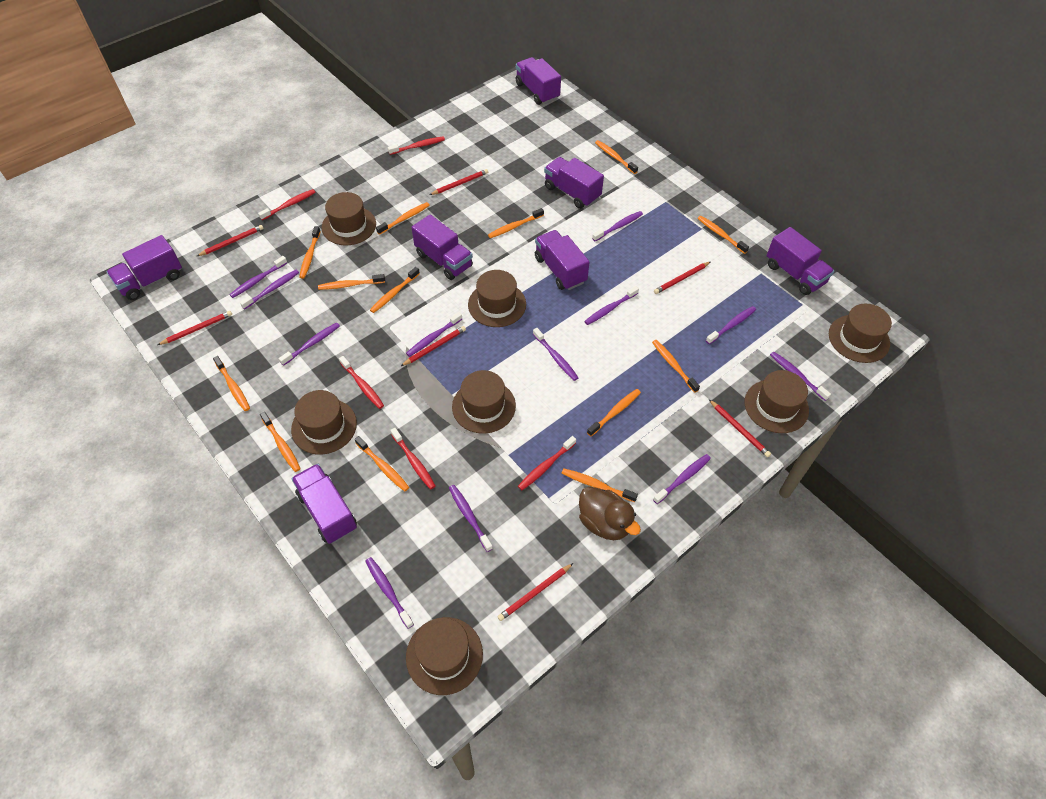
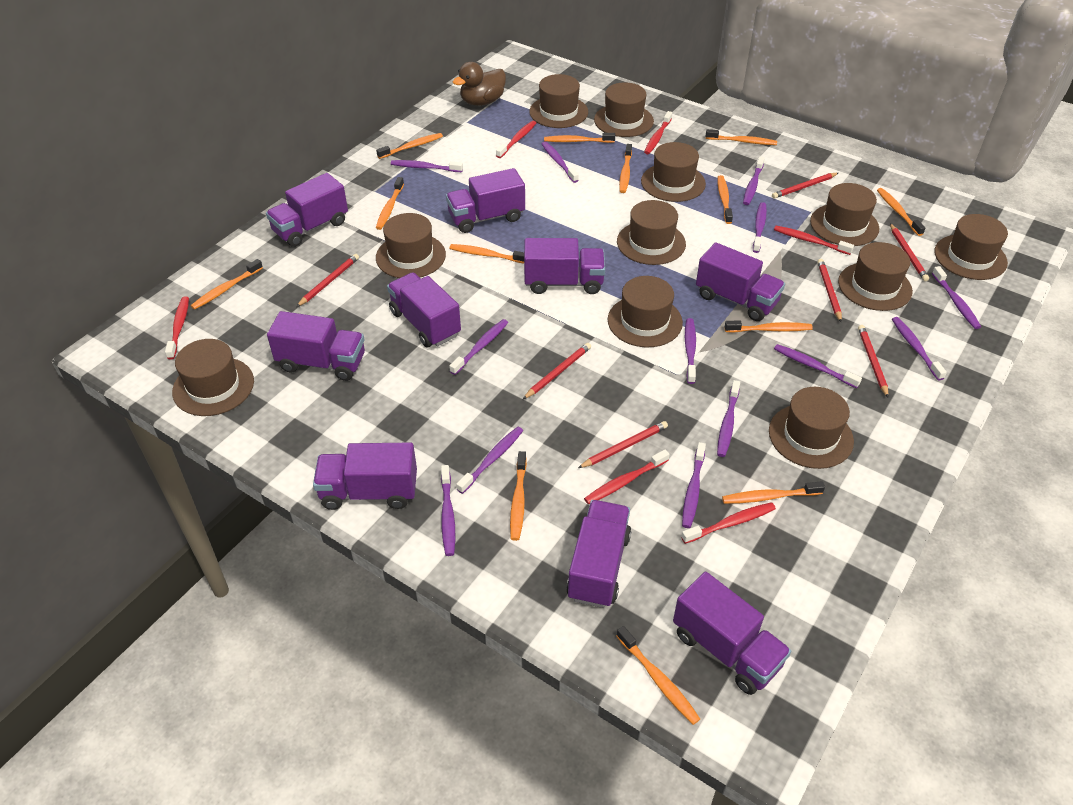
brown hat: [291,390,357,455] [322,192,376,245] [406,617,483,695] [452,370,516,434] [468,270,526,327] [745,370,809,433] [829,304,892,363] = 7 -> [172,339,254,416] [376,213,446,278] [529,74,588,128] [594,82,654,137] [608,276,683,348] [617,200,686,265] [641,142,706,202] [769,387,854,469] [810,183,879,246] [838,242,913,311] [934,214,1008,280] = 11
purple toothbrush: [229,256,287,298] [240,270,299,309] [278,322,340,366] [365,557,414,629] [406,312,462,357] [449,485,493,552] [533,328,578,381] [584,286,639,325] [592,211,643,241] [653,454,711,504] [706,306,756,344] [770,352,831,401] = 12 -> [391,160,463,172] [441,465,455,556] [449,319,508,375] [456,427,523,494] [542,142,579,183] [682,442,706,528] [685,318,696,384] [717,380,740,457] [743,156,765,205] [753,202,767,253] [774,344,862,388] [892,317,947,381] [932,266,981,329] = 13
purple truck: [107,235,182,300] [291,464,357,544] [411,215,473,280] [516,57,561,105] [535,230,589,290] [544,157,604,209] [767,227,834,295] = 7 -> [266,173,348,247] [267,311,365,381] [313,443,417,510] [387,272,461,347] [446,168,525,233] [524,238,605,294] [566,500,631,608] [673,572,791,695] [696,242,785,321] = 9
red toothbrush: [258,189,315,220] [339,356,384,409] [388,137,445,155] [390,428,435,489] [518,436,576,490] = 5 -> [165,296,189,359] [496,121,536,158] [584,450,670,504] [644,111,672,154] [681,502,776,544] [774,226,854,255] = 6

